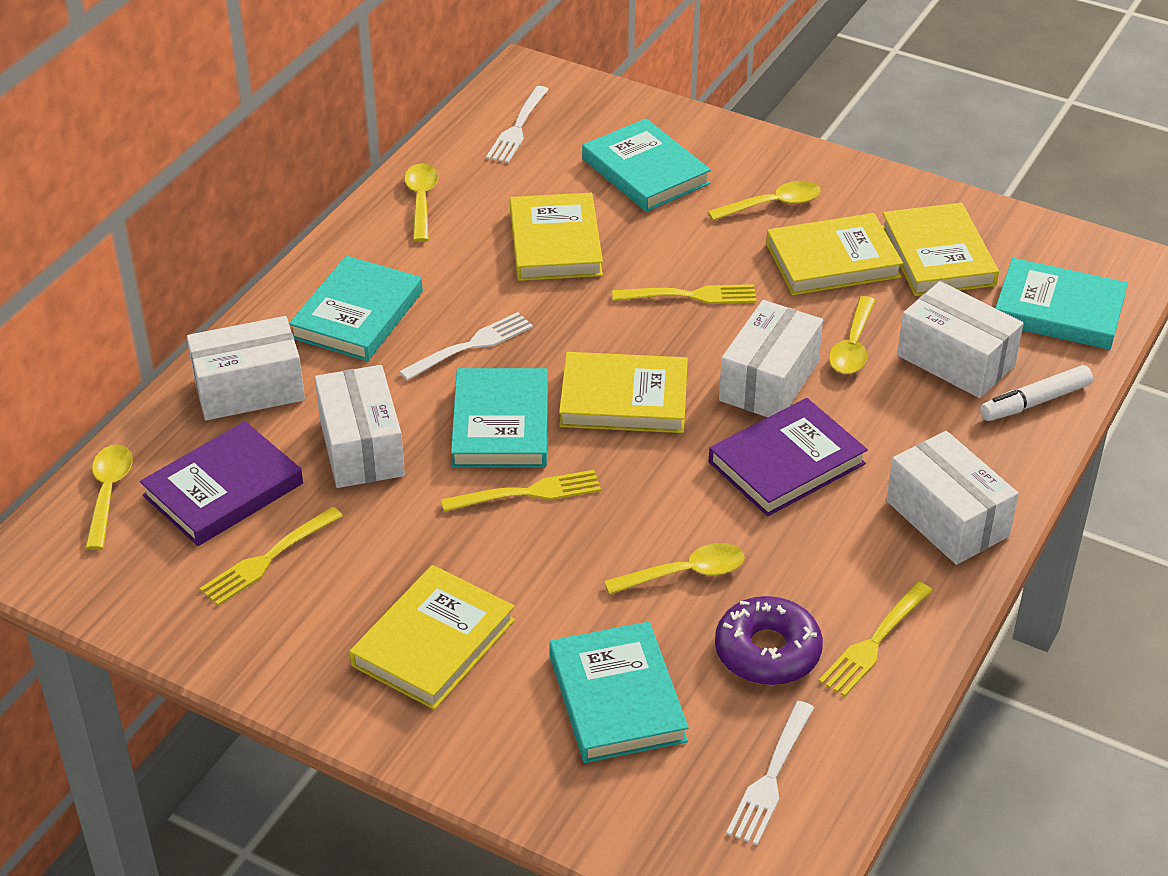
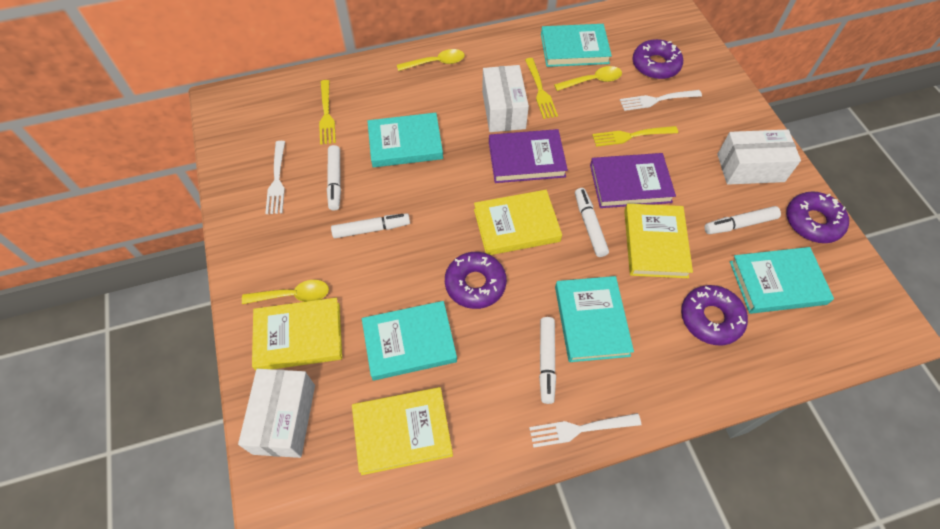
purple donut: [715,596,823,685] = 1 -> [445,252,507,309] [632,39,683,79] [681,285,748,345] [786,191,849,243] = 4
white box: [187,316,305,420] [315,365,405,488] [719,300,823,417] [886,431,1019,565] [897,281,1024,398] = 5 -> [238,369,315,458] [482,65,529,132] [717,129,801,185] = 3
white marker: [980,365,1093,421] = 1 -> [327,145,341,211] [331,213,410,238] [539,317,556,404] [575,188,609,257] [705,206,781,234] = 5
yellow book: [349,565,515,710] [510,193,603,281] [559,352,688,433] [766,213,903,295] [882,203,999,296] = 5 -> [252,298,342,371] [352,387,453,475] [474,190,562,255] [624,204,693,278] = 4
yellow fork: [200,507,343,606] [441,470,601,512] [612,284,757,304] [819,582,933,697] = 4 -> [319,80,336,145] [525,58,558,119] [592,126,678,147] = 3
yellow spoon: [85,444,133,550] [404,163,438,242] [604,543,745,595] [708,181,821,221] [829,296,875,374] = 5 -> [242,280,329,304] [397,49,465,71] [554,66,622,91] = 3

